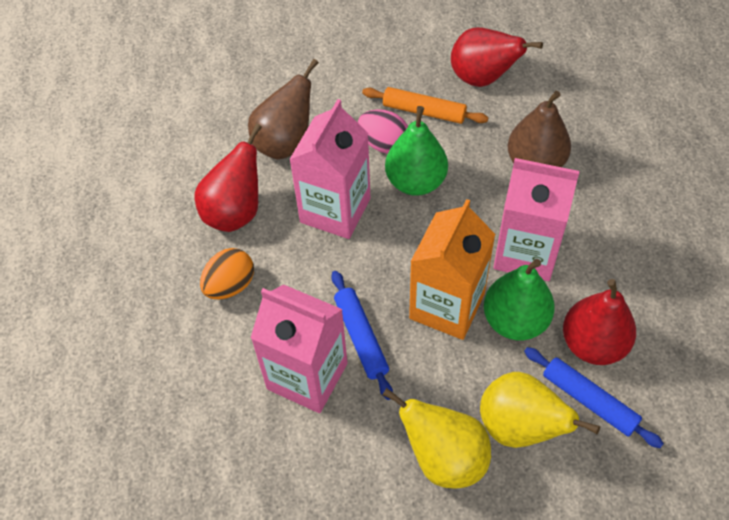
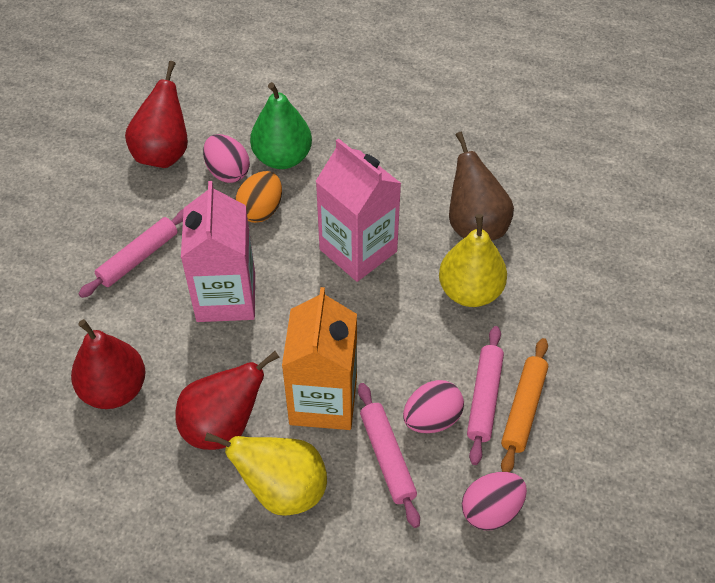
blue rolling pin: [331,271,393,400] [524,347,664,448] = 2 -> none = 0
brown pear: [248,59,319,160] [508,91,571,167] = 2 -> [449,132,514,241] = 1
green pear: [385,106,448,196] [484,259,555,340] = 2 -> [250,82,312,169] = 1
pink carton: [251,285,348,413] [289,99,371,239] [493,158,580,281] = 3 -> [181,181,255,322] [316,138,402,282] = 2
pink egg: [358,109,408,154] = 1 -> [203,134,250,183] [403,380,464,433] [462,472,527,531] = 3
pink rolling pin: none = 0 -> [78,209,184,298] [358,383,420,528] [467,326,504,465] = 3

